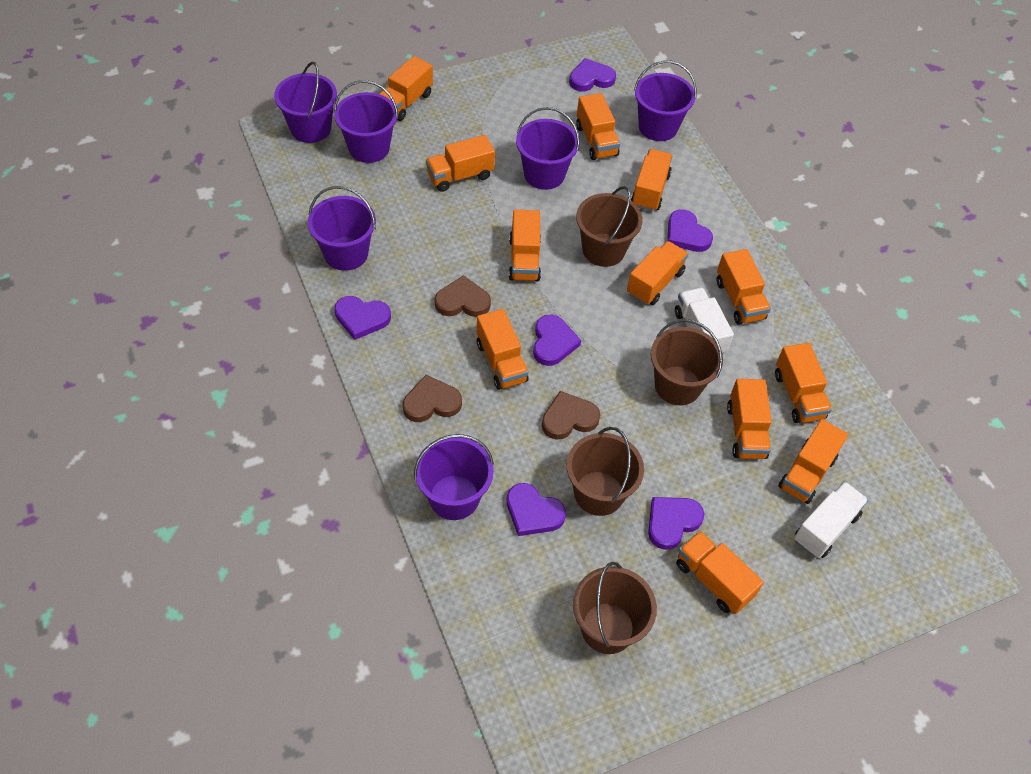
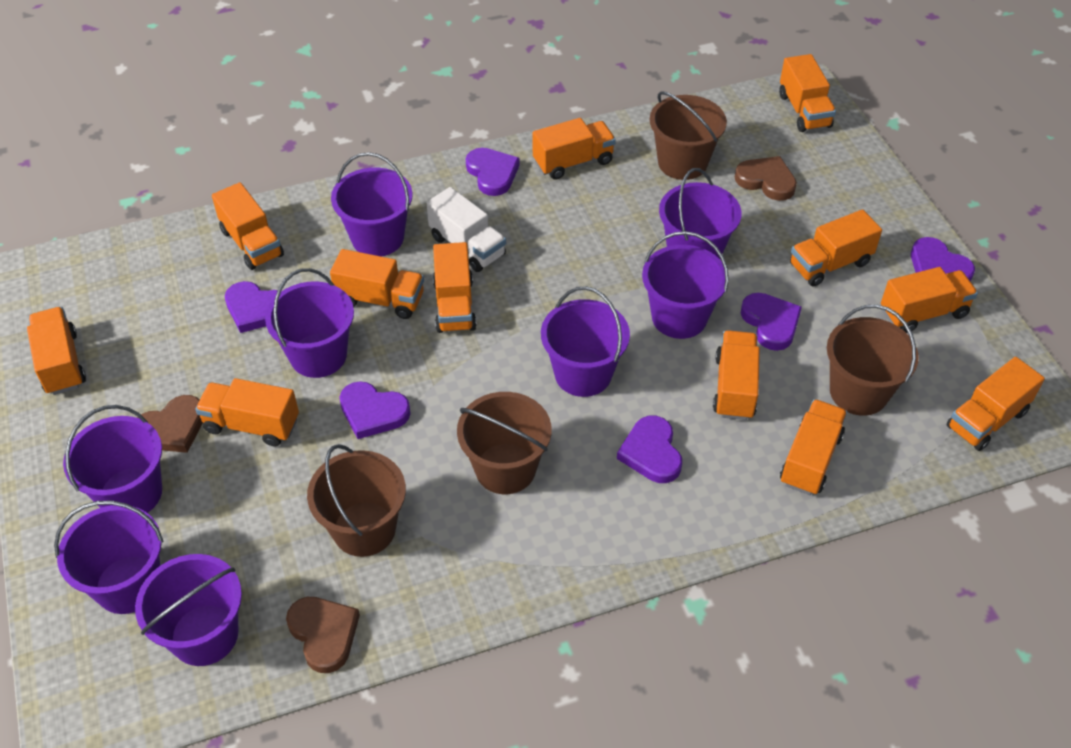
purple bucket: [274,62,337,143] [308,186,376,271] [334,80,398,163] [414,434,494,520] [516,107,580,190] [634,61,697,141] = 6 -> [54,501,163,614] [63,405,162,513] [135,554,242,666] [265,268,354,378] [331,152,413,256] [541,286,630,397] [642,231,729,339] [659,168,741,259] = 8
white truck: [675,288,734,354] [794,481,869,558] = 2 -> [427,187,506,272] = 1

